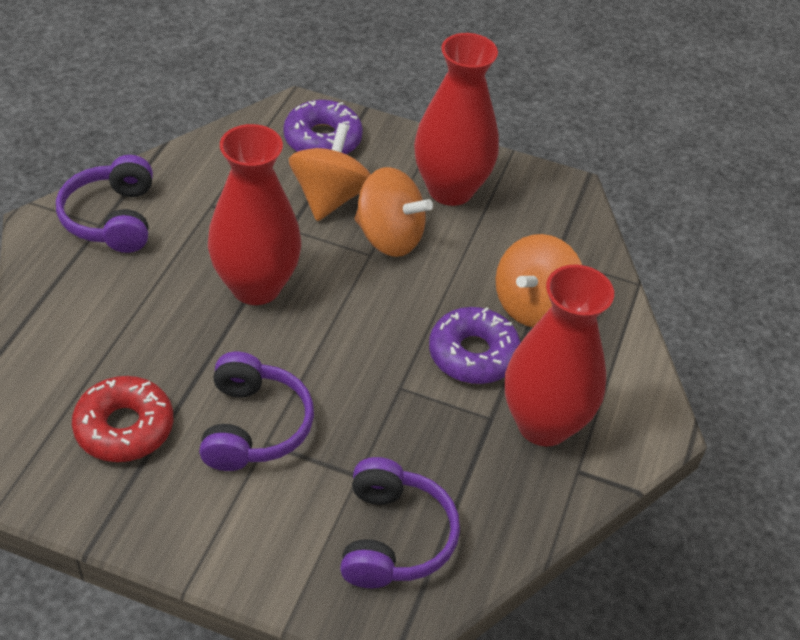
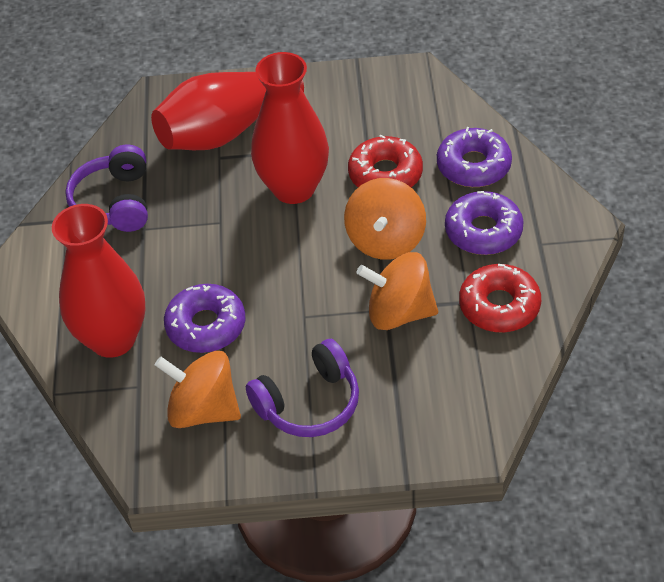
purple donut: [283,100,363,154] [429,307,521,384] = 2 -> [164,284,246,353] [437,127,512,187] [445,191,523,255] = 3
purple headphones: [56,155,153,253] [199,352,314,471] [340,457,460,588] = 3 -> [65,144,148,232] [246,339,359,437] = 2
red donut: [72,376,173,462] = 1 -> [348,134,423,188] [459,264,541,332] = 2

